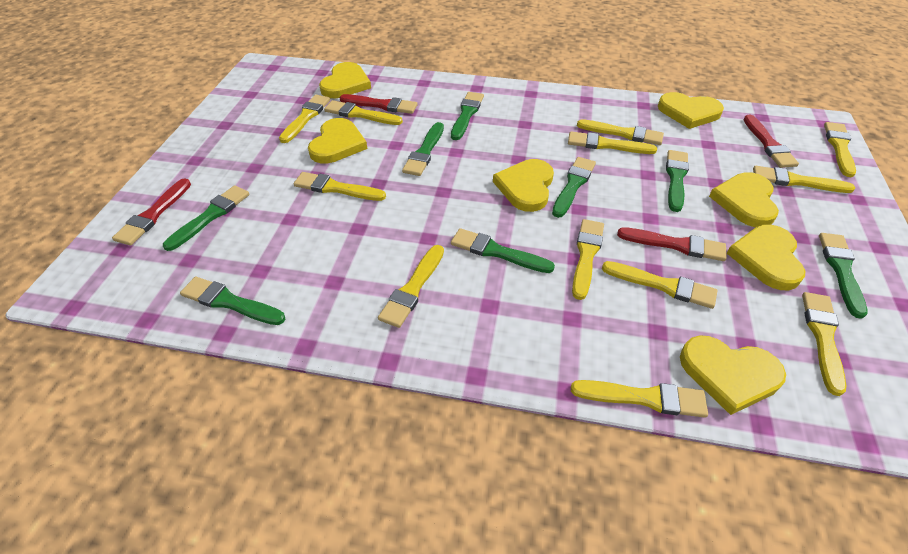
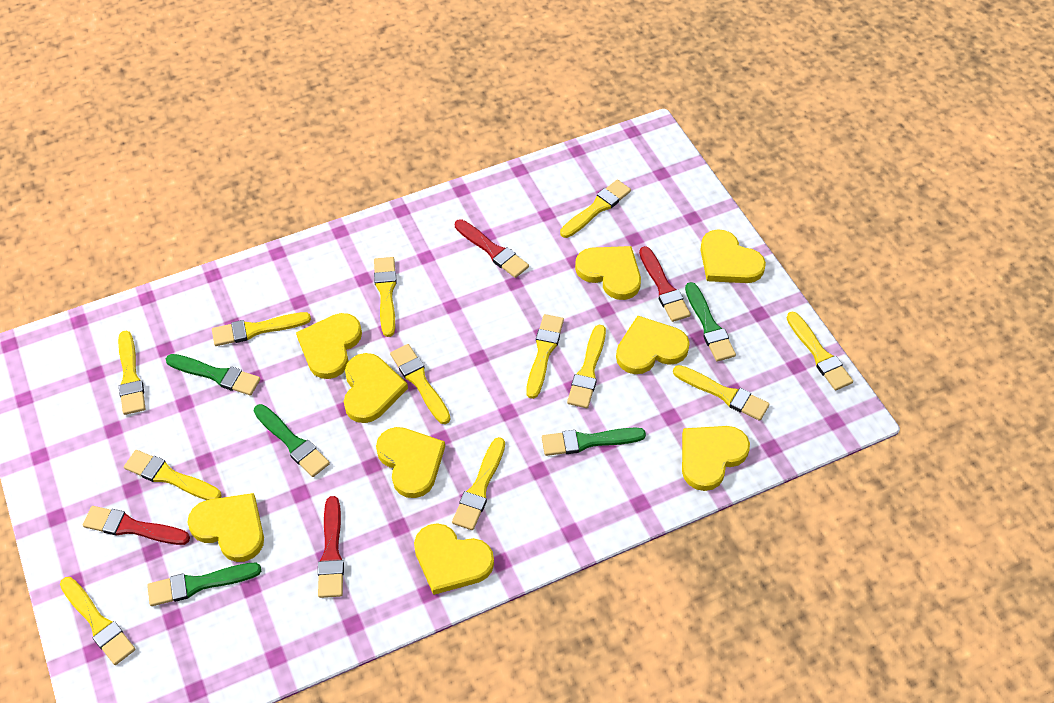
green brush: [163,185,250,251] [180,277,285,325] [402,122,444,176] [451,92,484,140] [451,228,555,273] [552,157,596,218] [666,150,689,212] [819,233,868,319] = 8 -> [147,563,261,606] [166,354,260,395] [254,404,330,477] [542,427,646,456] [685,282,736,362] = 5
yellow heart: [308,118,367,164] [319,62,371,98] [493,159,554,212] [658,92,724,129] [680,335,786,415] [709,172,779,227] [727,225,805,290] = 7 -> [188,493,264,562] [296,313,362,379] [344,353,408,423] [376,427,445,498] [414,523,494,595] [575,246,641,300] [616,316,690,374] [682,426,750,491] [700,229,766,283] = 9

